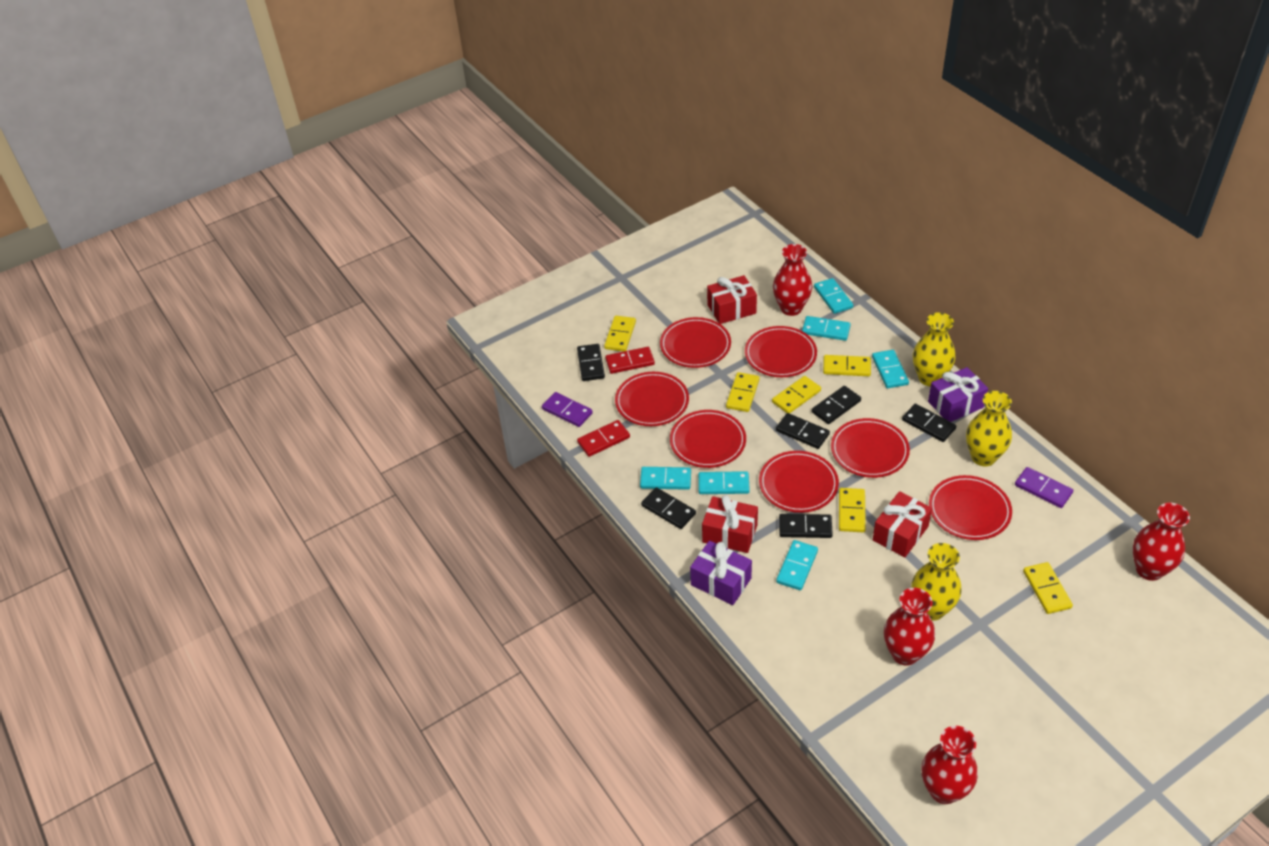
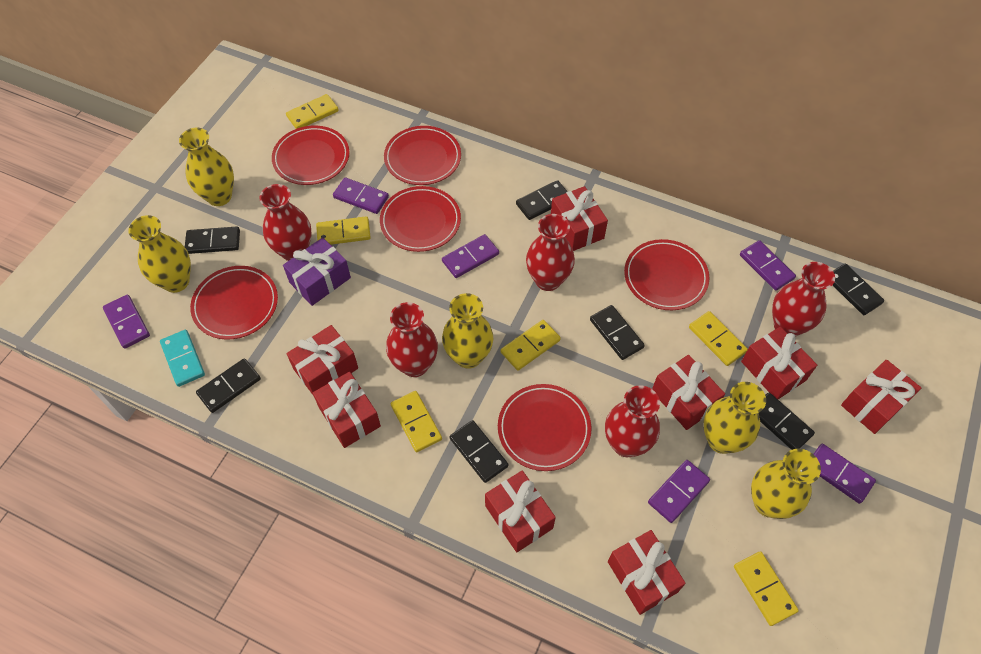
black domino: [577,344,605,381] [641,487,696,529] [776,413,830,449] [779,514,833,538] [812,386,861,424] [902,404,956,442] = 6 -> [185,226,240,254] [196,358,261,413] [450,420,508,483] [516,180,568,220] [590,305,645,360] [758,393,815,450] [833,263,884,315] = 7
purple domino: [542,392,593,427] [1015,467,1073,508] = 2 -> [103,294,150,349] [333,177,389,214] [442,234,499,278] [648,460,710,523] [740,240,796,291] [813,444,876,504] = 6
purple gift: [690,541,752,605] [928,367,988,422] = 2 -> [283,237,351,306] = 1
red domino: [577,420,630,457] [605,347,655,374] = 2 -> none = 0
red gift: [702,495,758,553] [707,275,757,324] [873,491,932,557] = 3 -> [287,325,358,396] [313,372,381,448] [485,470,556,552] [551,186,608,251] [608,530,686,615] [652,355,725,430] [741,327,817,399] [841,359,921,434] = 8
red plate: [615,372,689,426] [660,317,731,368] [670,410,746,468] [745,326,817,377] [759,451,839,513] [831,418,910,478] [929,475,1012,540] = 7 -> [190,266,278,340] [272,126,349,185] [380,186,461,252] [384,126,461,185] [498,384,591,471] [624,239,710,310] = 6
red vase: [773,244,812,316] [884,588,935,666] [922,726,978,804] [1133,503,1190,581] = 4 -> [259,184,312,261] [386,302,438,377] [526,214,575,291] [605,385,660,457] [772,262,835,337] = 5
turquoise domino: [640,467,691,490] [698,471,750,494] [776,540,818,590] [802,316,851,341] [814,278,853,314] [872,350,909,388] = 6 -> [160,330,205,387] = 1
yellow vase: [911,543,961,621] [913,312,955,386] [966,391,1012,466] = 3 -> [128,215,191,293] [179,128,234,206] [442,293,493,369] [703,382,766,454] [751,449,821,519] = 5

